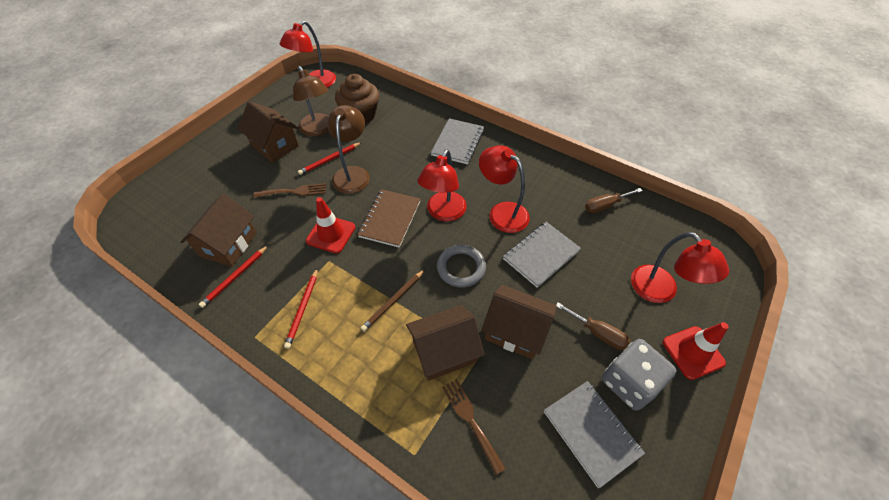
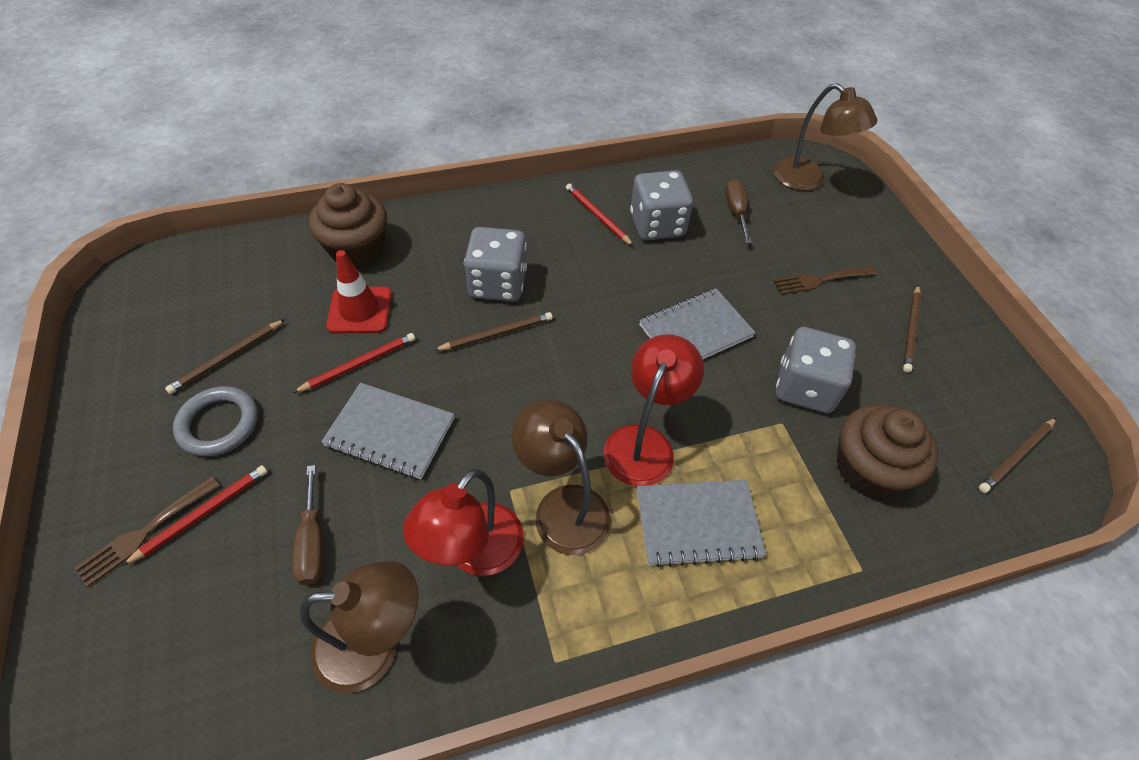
brown cupcake: [335,74,379,124] = 1 -> [309,183,387,267] [837,404,938,498] = 2
brown house: [181,194,257,267] [237,101,299,163] [406,305,485,381] [481,285,557,359] = 4 -> none = 0
brown lamp: [293,66,329,136] [328,105,370,194] = 2 -> [300,561,418,693] [512,399,610,555] [773,83,877,191] = 3
brown notebook: [357,189,420,248] = 1 -> none = 0
brown pencil: [361,269,425,332] = 1 -> [165,319,285,394] [434,312,553,351] [903,285,921,373] [979,418,1056,493] = 4
grey dice: [602,339,676,411] = 1 -> [464,227,527,302] [630,170,693,240] [776,327,856,413] = 3
red lamp: [280,21,336,87] [417,149,467,221] [479,145,530,233] [631,232,729,303] = 4 -> [403,469,524,576] [604,334,704,486] = 2
red traffic cone: [306,197,355,254] [663,322,729,380] = 2 -> [326,250,392,333] = 1

